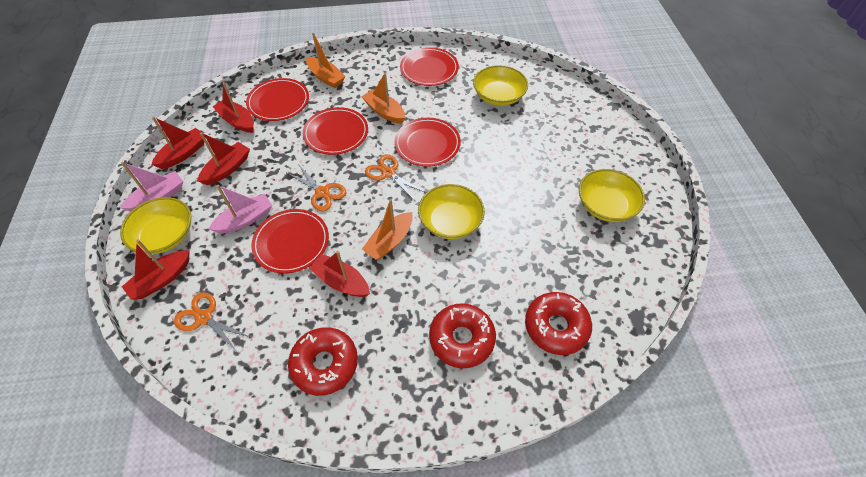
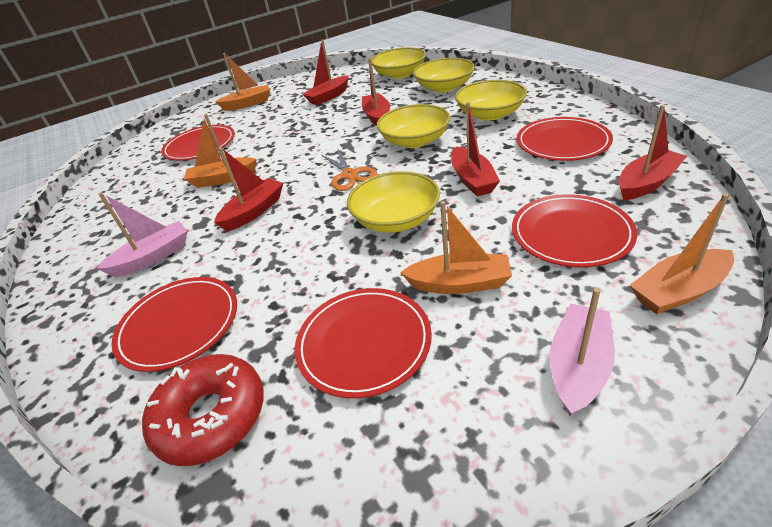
orange boat: [306,33,346,88] [362,73,405,124] [362,199,413,260] = 3 -> [184,114,257,188] [215,53,270,111] [400,201,512,294] [630,193,734,314] = 4
orange scissors: [174,292,250,350] [287,164,346,211] [365,154,427,201] = 3 -> [321,149,378,191] = 1
red donut: [288,327,358,396] [429,303,496,368] [525,292,592,355] = 3 -> [142,354,264,466] = 1
yellow bowl: [120,197,191,254] [418,184,485,239] [473,65,528,106] [579,169,645,222] = 4 -> [347,171,440,233] [371,47,426,79] [377,104,450,148] [413,58,475,93] [455,80,527,121] = 5

